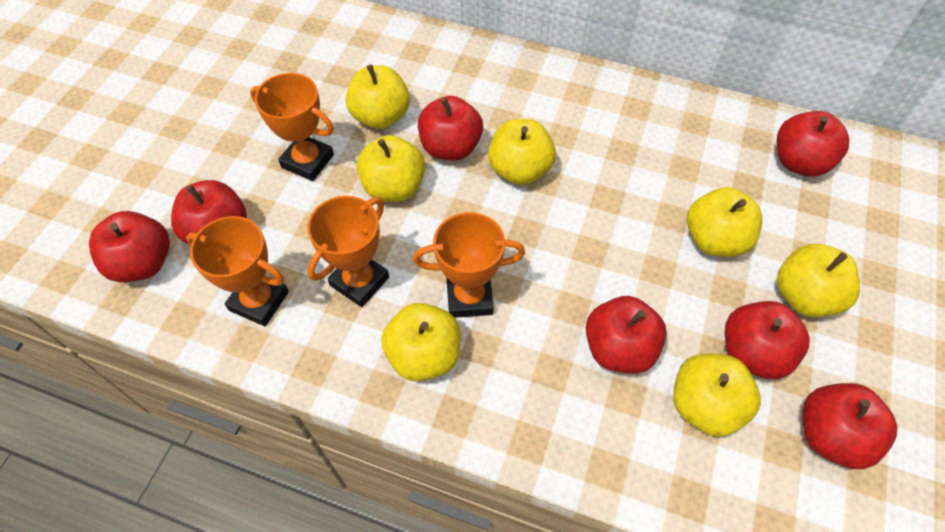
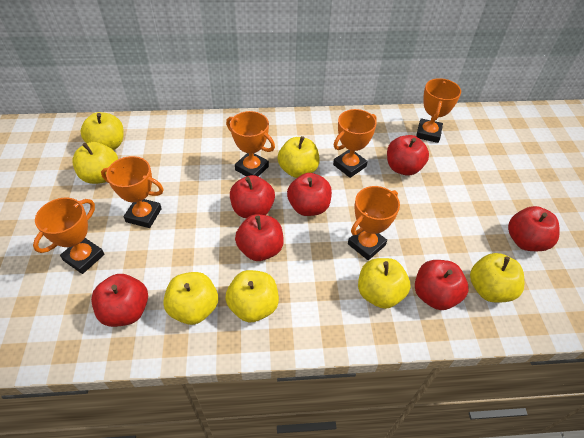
orange trophy: [186,216,289,326] [250,73,334,181] [307,196,389,307] [413,212,525,318] = 4 -> [33,197,104,274] [101,156,164,228] [226,111,275,177] [333,109,377,178] [348,186,400,260] [416,78,461,143] = 6

